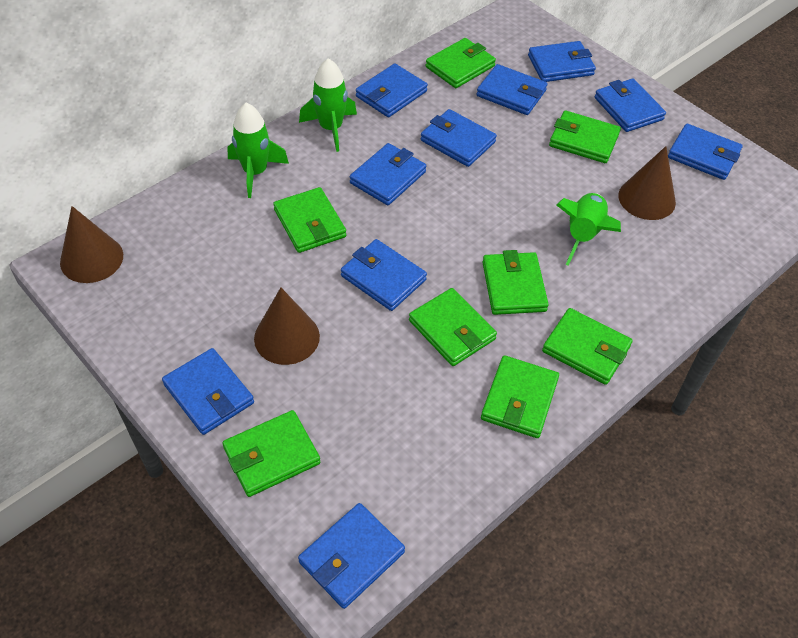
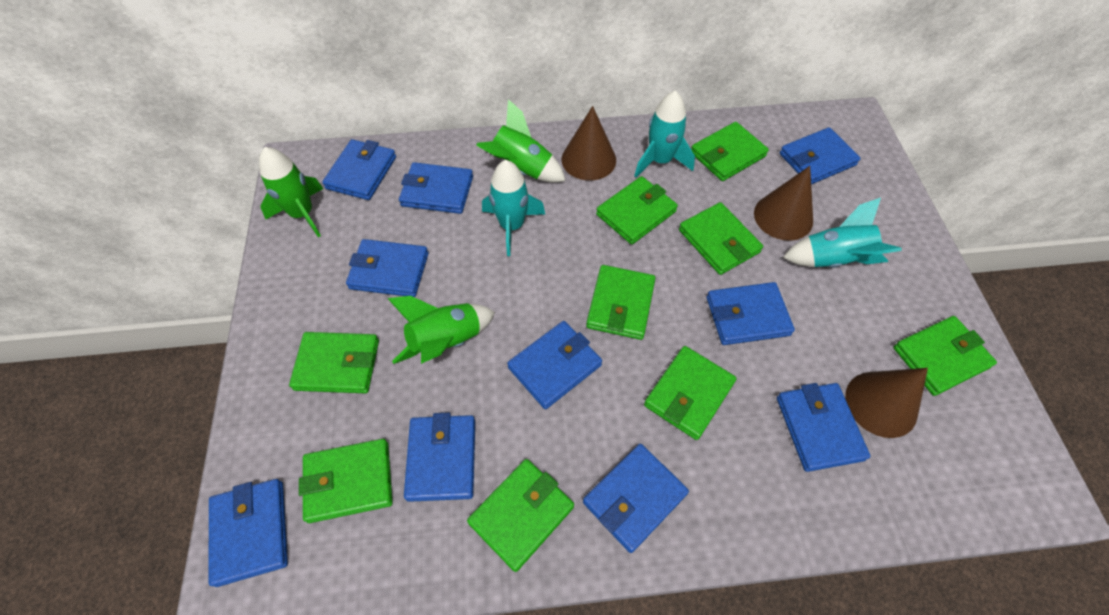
green wallet: [223,410,320,497] [273,187,346,253] [409,288,497,366] [426,38,496,88] [481,355,559,438] [482,250,549,315] [542,308,633,385] [549,110,621,163] = 8 -> [289,332,379,393] [299,439,393,523] [467,459,574,572] [586,265,655,340] [596,176,678,245] [644,346,737,440] [679,202,763,275] [691,122,769,181] [893,316,997,396] = 9
turquoise rocket: none = 0 -> [482,160,545,256] [634,91,695,178] [783,198,902,268] = 3

